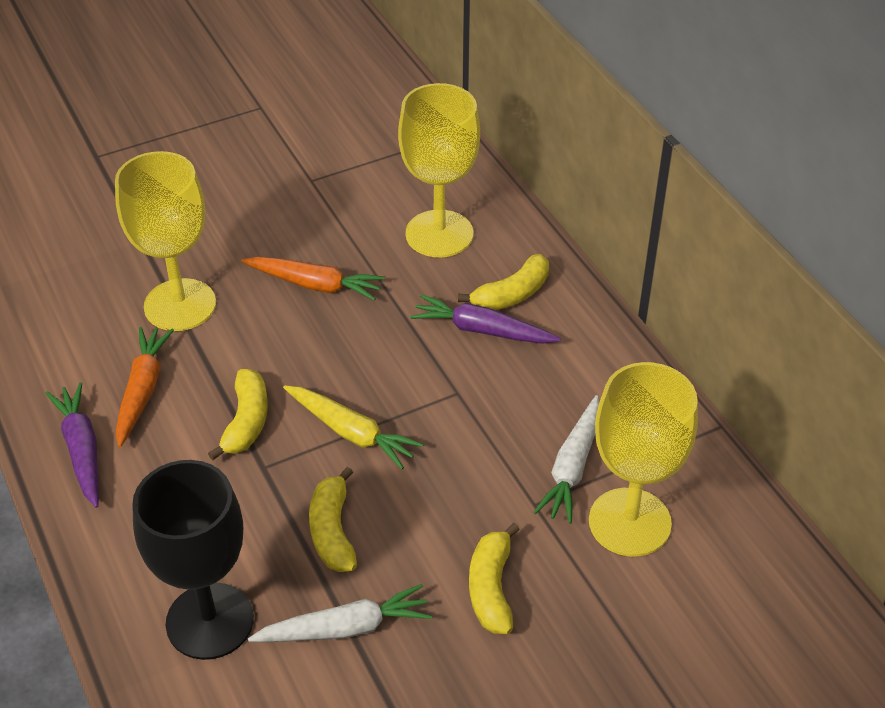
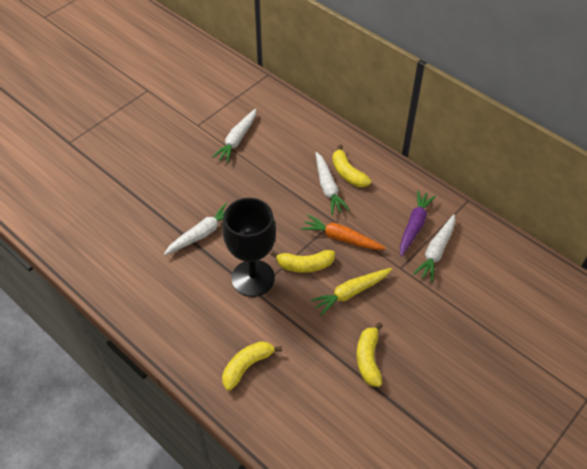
orange carrot: [115,327,174,447] [241,257,385,301] = 2 -> [301,215,386,250] = 1
purple carrot: [46,382,99,508] [410,294,561,344] = 2 -> [400,190,436,257] = 1
white carrot: [248,584,432,642] [533,395,599,524] = 2 -> [164,202,227,255] [212,109,257,163] [316,152,350,215] [413,214,455,282] = 4
yellow goblet: [115,151,216,331] [398,83,480,258] [589,362,698,557] = 3 -> none = 0

